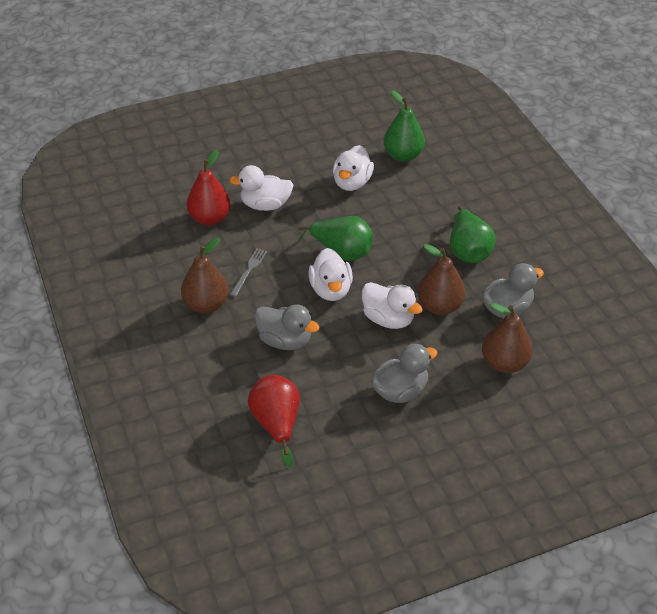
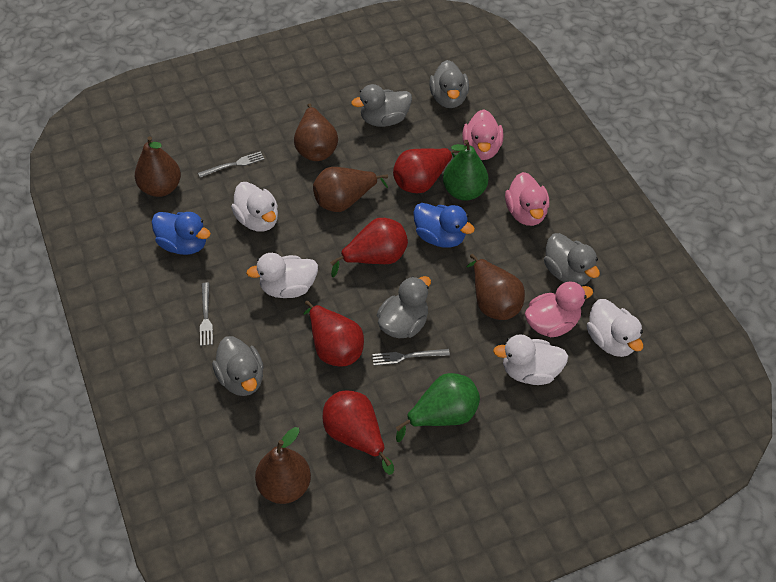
blue duck: none = 0 -> [152,212,211,255] [413,203,475,248] = 2
brown pear: [181,238,229,314] [418,244,465,315] [482,303,533,373] = 3 -> [135,136,181,197] [255,427,311,504] [294,103,338,161] [313,167,388,212] [467,254,525,320] = 5
green pear: [298,216,373,261] [384,90,425,162] [450,206,495,263] = 3 -> [396,373,480,442] [443,140,488,201] = 2
grey duck: [254,305,320,350] [371,344,437,403] [482,263,544,318] = 3 -> [212,336,264,396] [351,84,412,127] [377,276,431,338] [429,60,469,108] [544,233,600,286] = 5
grey fork: [230,248,267,297] = 1 -> [198,151,265,178] [200,282,213,346] [372,349,450,366] = 3
pink duck: none = 0 -> [462,109,503,160] [505,172,549,226] [525,282,593,337] = 3
red pear: [186,150,231,225] [248,375,300,467] = 2 -> [304,301,364,367] [323,390,394,475] [330,218,408,277] [393,148,460,193] = 4

